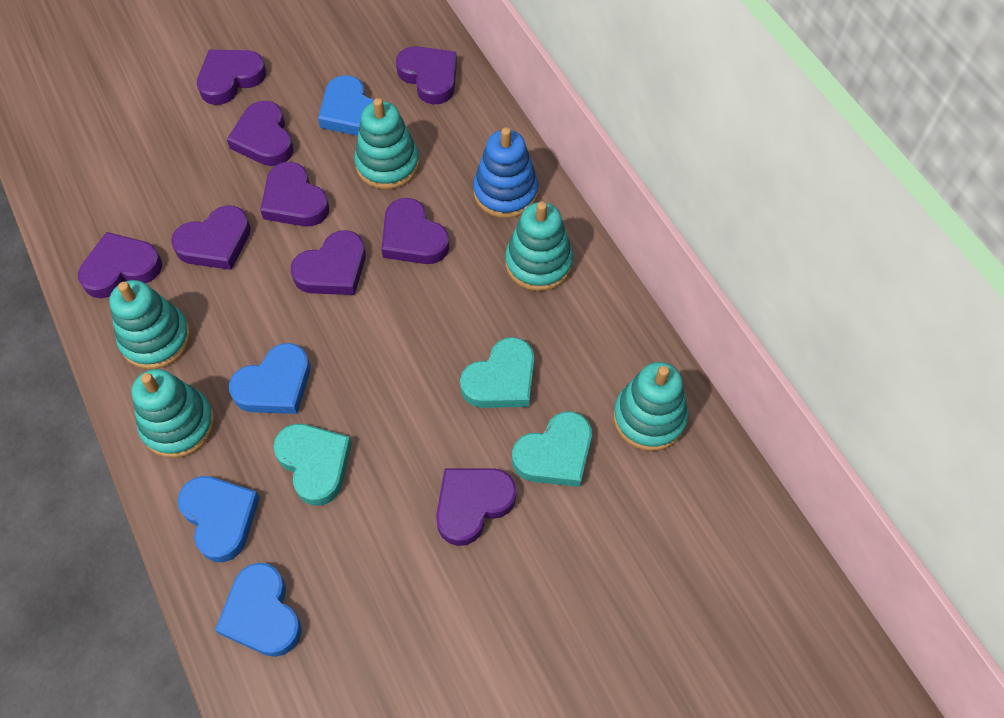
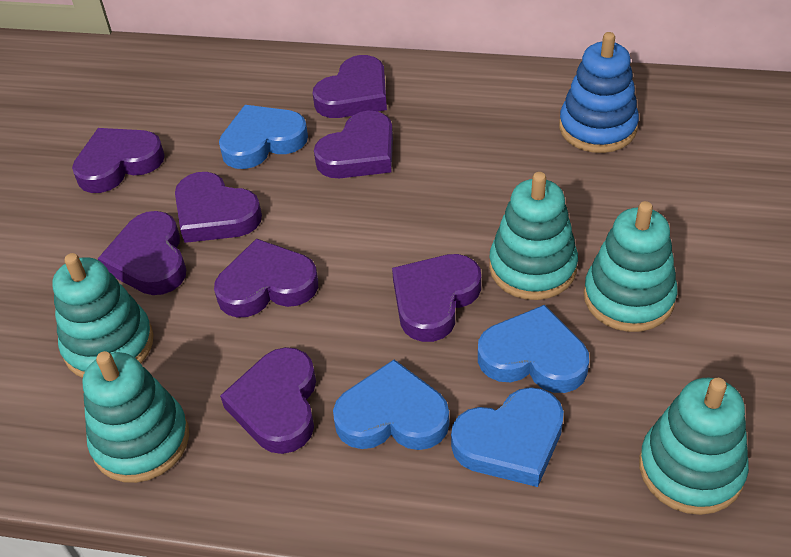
purple heart: [78,232,162,298] [171,205,251,270] [197,50,266,105] [227,101,294,166] [260,162,329,227] [291,230,366,295] [381,198,449,264] [396,46,457,105] [436,468,516,546] = 9 -> [72,128,165,193] [98,211,186,295] [175,172,262,243] [214,238,318,318] [220,347,316,454] [313,55,387,118] [314,111,393,178] [392,254,481,342] = 8
turquoise heart: [273,424,352,506] [460,337,534,408] [512,411,592,487] = 3 -> none = 0

